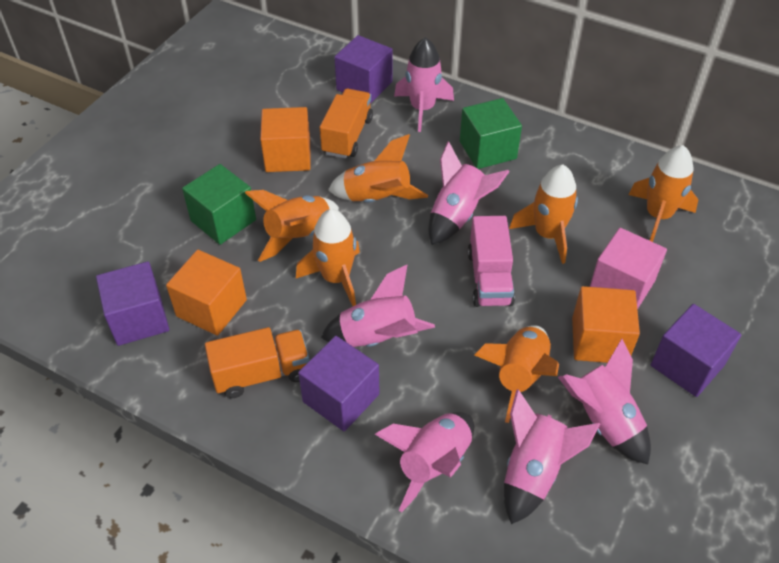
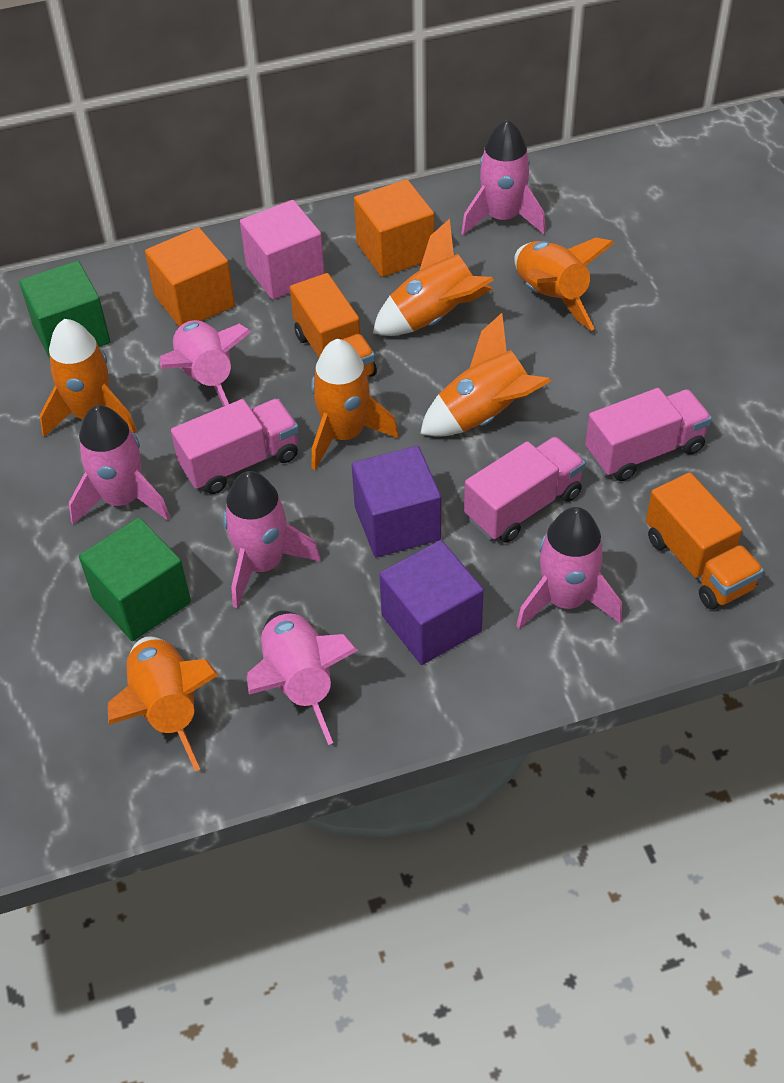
orange cube: [166,250,247,336] [260,107,310,172] [572,286,640,363] = 3 -> [145,227,235,327] [354,179,434,277] = 2
pink truck: [468,216,515,307] = 1 -> [171,399,299,494] [464,437,586,543] [585,388,712,481] = 3
purple cube: [96,261,169,346] [298,336,379,431] [334,35,392,104] [651,304,741,397] = 4 -> [352,446,441,557] [379,540,484,665] = 2

